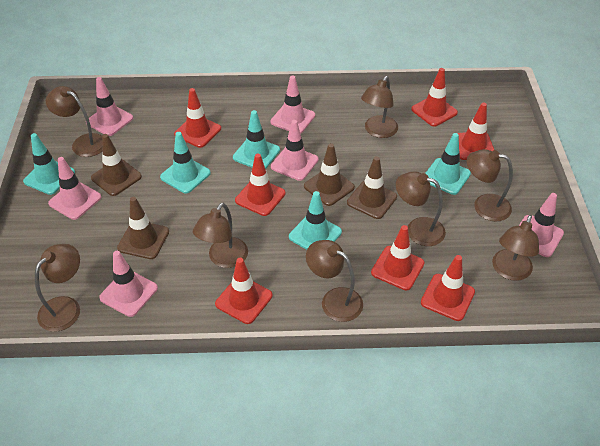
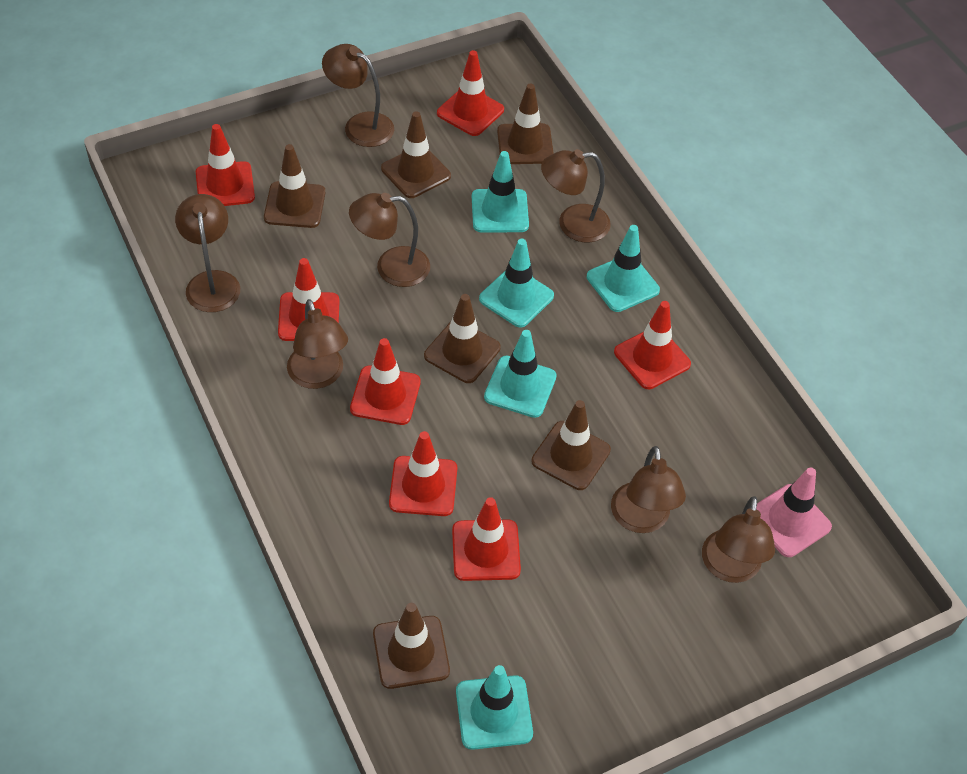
brown lamp: [35,244,80,332] [46,86,102,157] [193,203,248,268] [306,240,363,322] [361,76,398,138] [396,171,446,246] [467,149,513,222] [492,215,539,281] = 8 -> [175,194,240,312] [287,299,348,389] [322,44,394,147] [349,193,430,287] [541,149,611,243] [611,446,686,533] [702,496,775,583] = 7
brown traffic cone: [91,134,142,196] [117,197,169,259] [304,143,355,206] [347,156,397,219] = 4 -> [264,144,325,228] [373,603,450,689] [381,111,451,198] [424,294,501,383] [497,83,554,164] [531,400,611,490] = 6
pink traffic cone: [48,157,101,220] [86,77,133,136] [99,251,158,317] [270,75,315,134] [271,120,319,181] [519,193,564,257] = 6 -> [756,467,832,557] = 1

